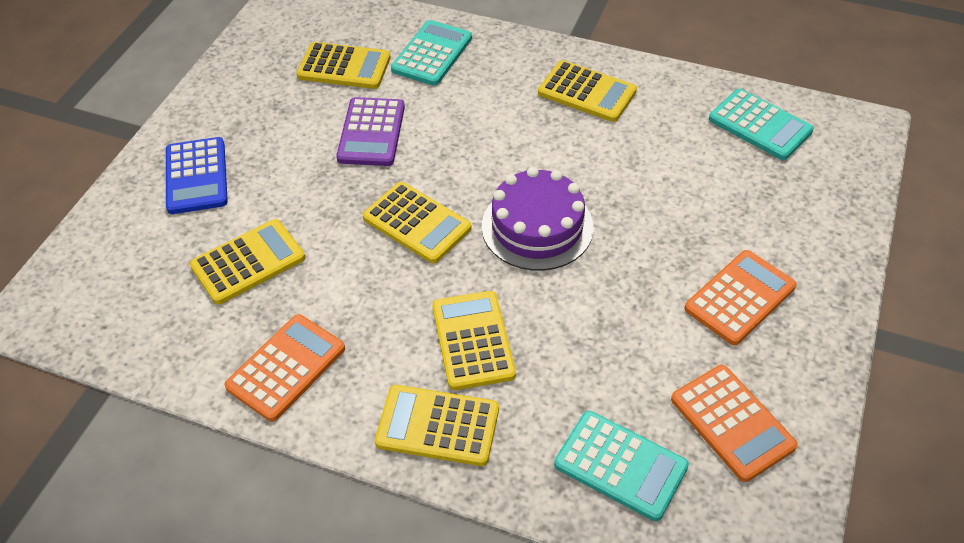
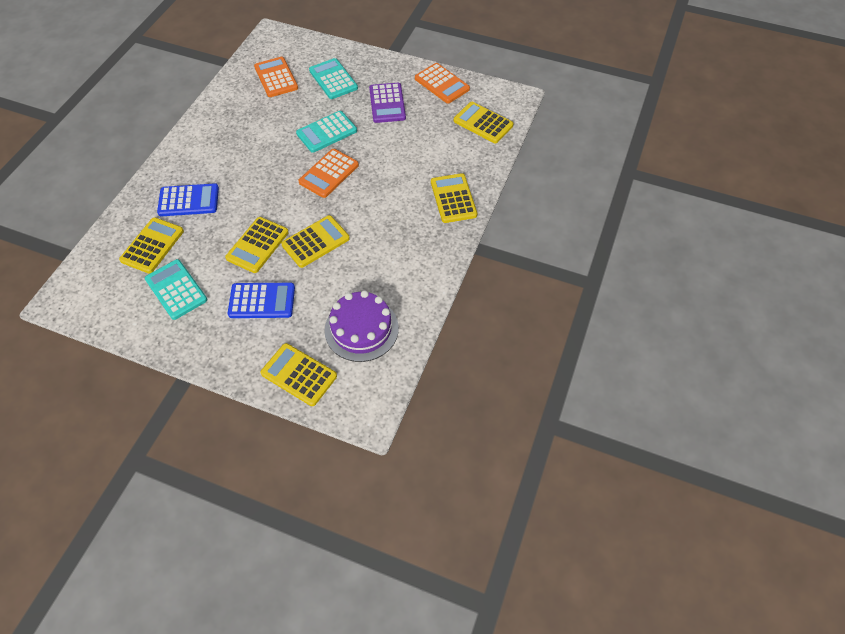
blue calculator: [166,137,228,214] = 1 -> [157,183,219,216] [228,283,295,318] = 2

